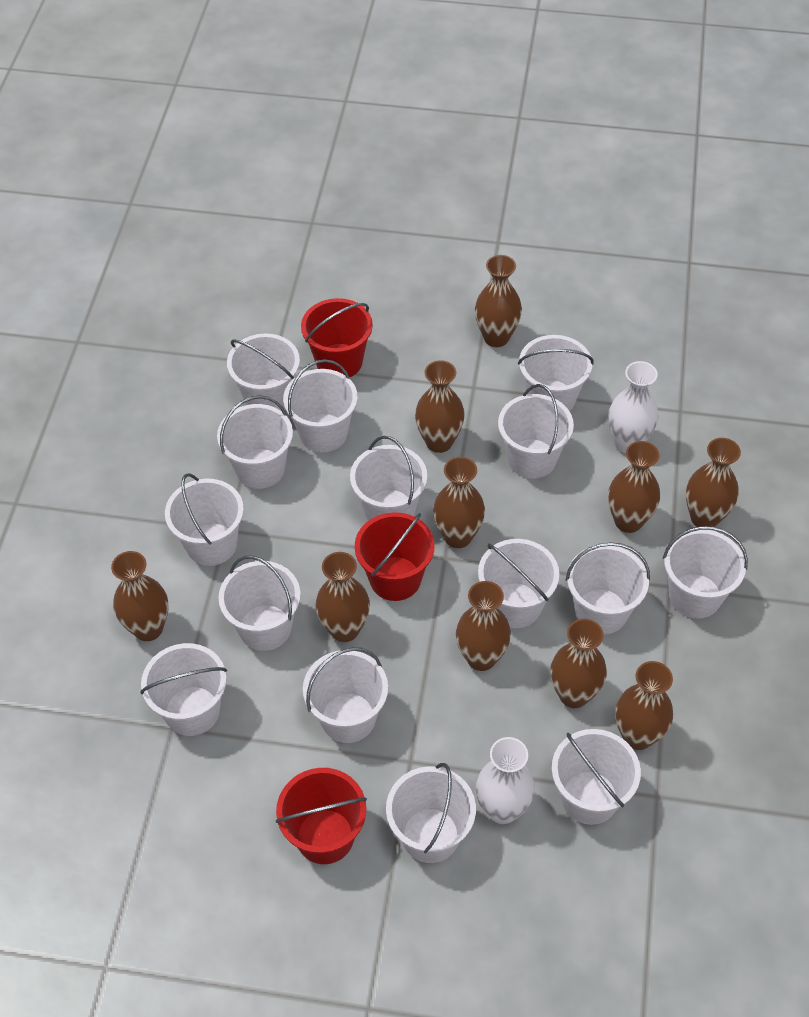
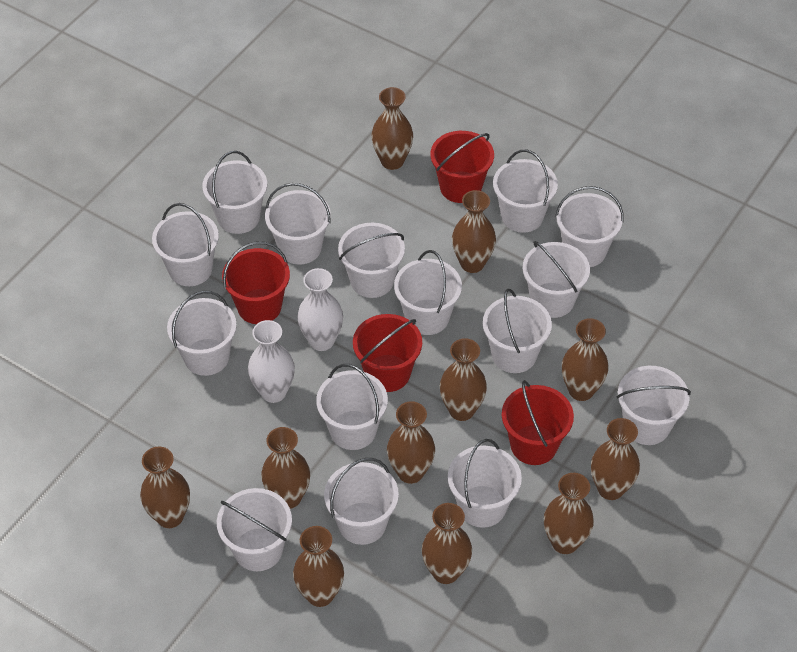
brown vase: [111,551,169,641] [315,552,370,642] [415,360,465,453] [433,457,485,548] [456,581,511,671] [475,255,522,347] [550,619,607,708] [608,441,660,533] [615,661,673,750] [686,438,741,527] = 10 -> [140,447,190,528] [261,427,310,509] [293,526,344,607] [371,87,413,170] [387,401,435,484] [422,503,472,584] [440,338,487,421] [452,190,496,273] [544,473,594,554] [562,318,609,401] [591,418,640,500] = 11
red bucket: [276,768,367,864] [301,298,373,377] [355,512,435,601] = 3 -> [222,241,290,324] [353,314,422,392] [431,131,494,203] [502,380,574,465] = 4

